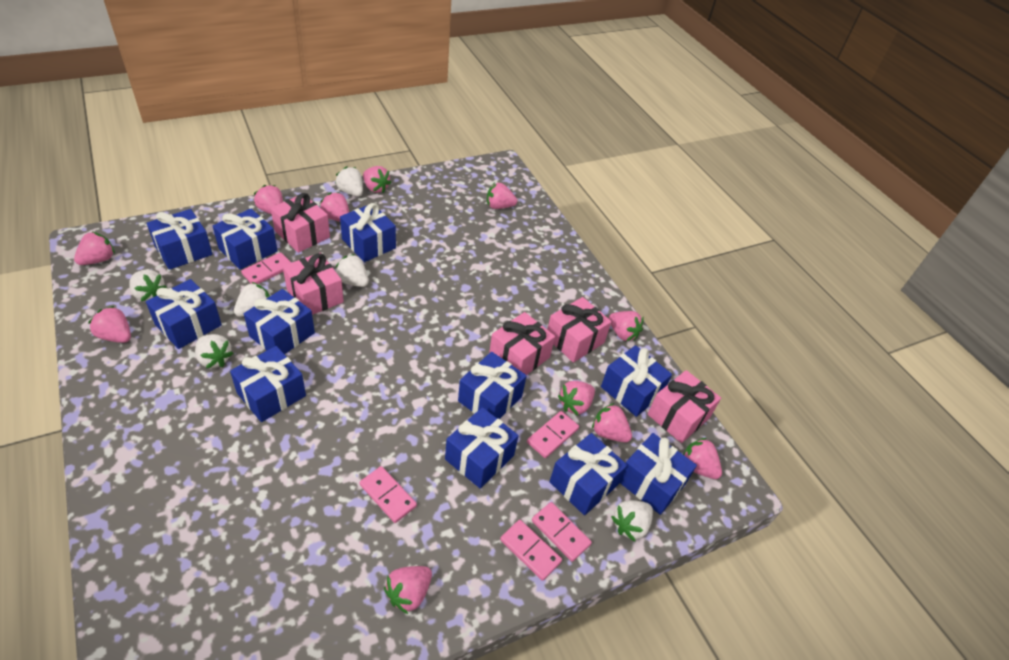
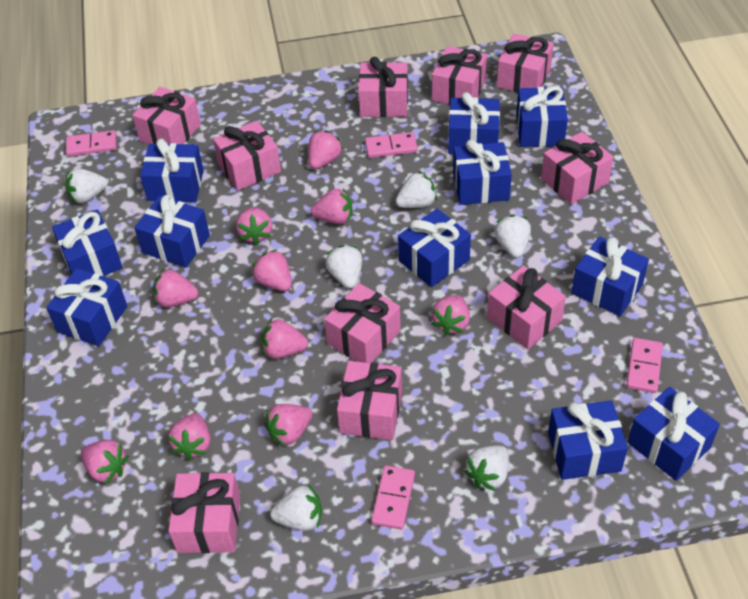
pink domino: [241,252,291,284] [360,466,417,523] [500,520,562,581] [527,411,579,458] [532,502,592,562] = 5 -> [66,130,116,156] [365,132,418,158] [371,465,415,529] [626,338,663,393] = 4
pink gift: [271,193,330,253] [283,253,344,315] [489,312,555,375] [547,297,611,363] [648,370,721,443] = 5 -> [132,87,201,144] [168,472,240,553] [213,121,281,191] [324,283,401,363] [337,361,402,440] [358,57,408,117] [432,46,487,105] [487,266,566,349] [497,33,554,93] [541,132,614,205] = 10
pink strawberry: [74,231,115,265] [88,306,131,343] [254,185,283,214] [320,192,349,222] [363,166,391,193] [384,566,432,614] [487,183,517,209] [558,381,595,415] [592,403,632,442] [609,311,644,341] [683,438,722,479] = 11 -> [81,440,129,484] [153,269,198,307] [168,413,211,460] [236,207,272,245] [252,249,292,291] [261,319,308,359] [265,404,312,447] [308,130,343,169] [311,188,352,224] [431,295,470,336] = 10

